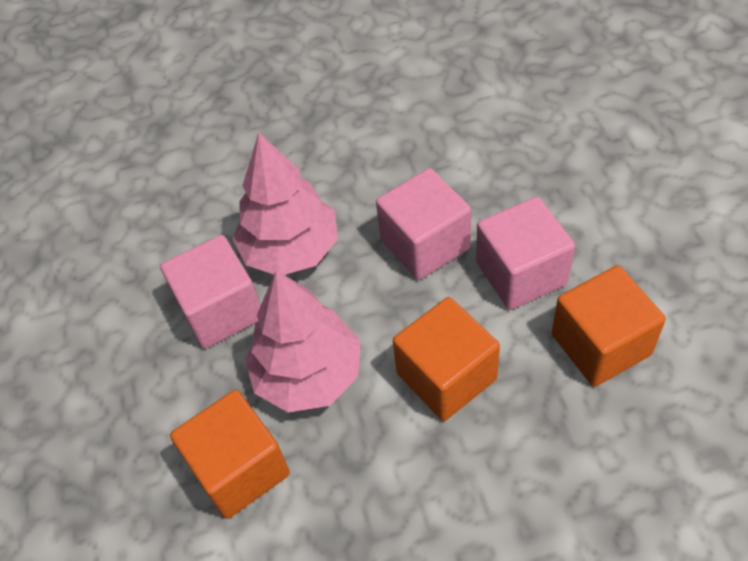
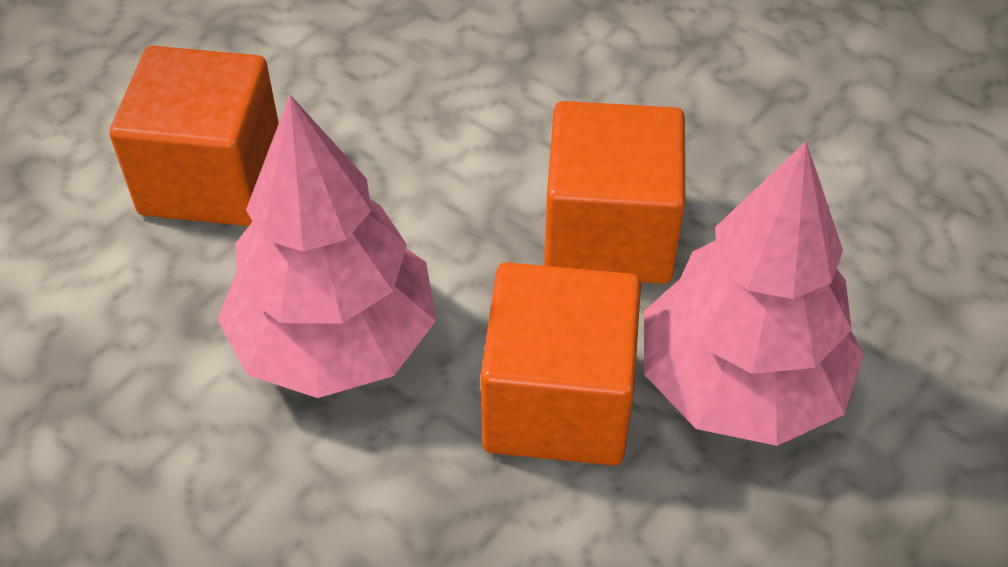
pink cube: [160,235,261,349] [376,168,471,280] [476,197,575,310] = 3 -> none = 0

